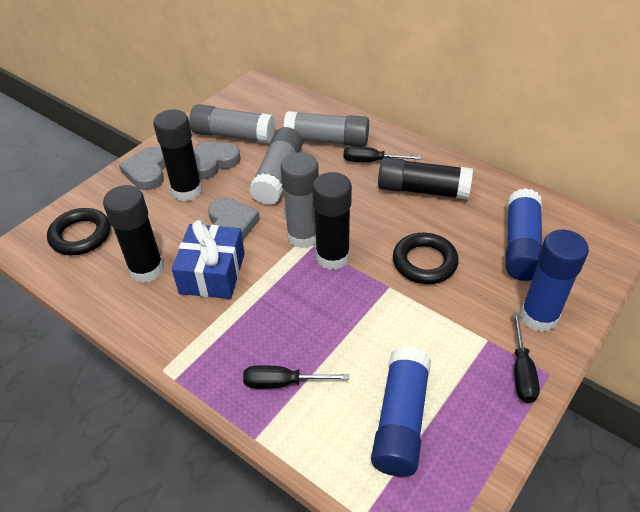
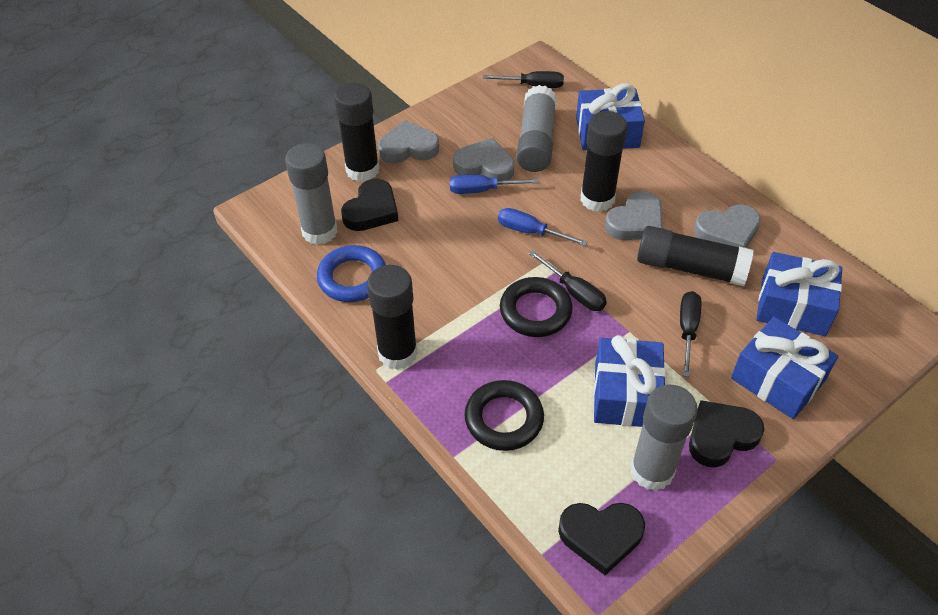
black heart: none = 0 -> [341,179,398,231] [558,503,645,575] [689,400,764,467] = 3
blue gift: [172,220,245,299] = 1 -> [576,83,645,150] [594,335,666,427] [731,317,838,419] [756,252,842,336] = 4
blue glue stick: [371,346,431,477] [506,188,542,281] [520,230,589,332] = 3 -> none = 0
blue ring: none = 0 -> [317,245,386,302] = 1
blue screwdriver: none = 0 -> [450,175,540,194] [498,208,588,246] = 2
grey glue stick: [189,104,275,143] [249,127,303,205] [281,152,319,248] [284,111,369,147] = 4 -> [285,143,338,245] [516,85,557,172] [631,384,698,491] = 3
grey heart: [119,146,166,190] [194,142,240,179] [208,197,260,240] = 3 -> [378,120,439,164] [453,138,514,181] [605,191,663,240] [694,204,761,248] = 4

